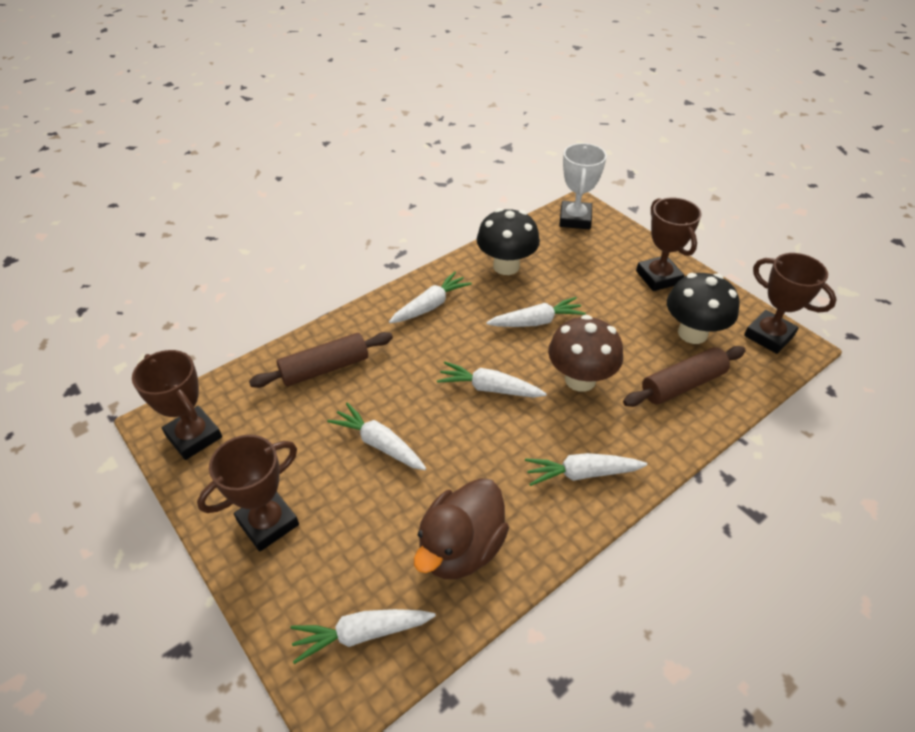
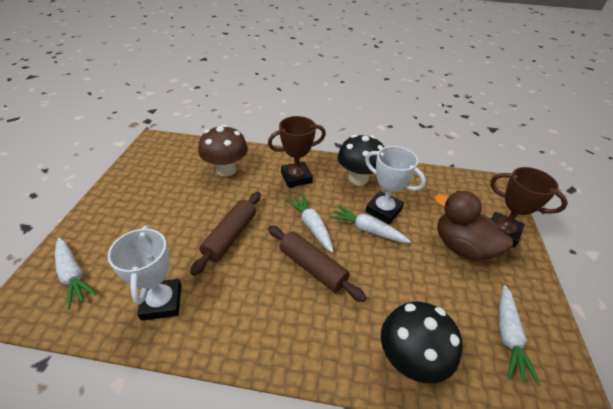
brown trophy: [132,350,222,460] [197,435,299,551] [636,198,702,291] [744,253,837,354] = 4 -> [268,116,326,188] [490,167,568,247] = 2
white carrot: [291,609,436,664] [327,402,426,470] [389,272,472,323] [437,361,547,398] [486,297,586,327] [525,453,647,486] = 6 -> [55,238,97,309] [286,194,334,253] [330,205,411,243] [499,285,540,385] = 4
white trophy: [559,143,607,229] = 1 -> [107,225,182,321] [365,146,426,224] = 2

